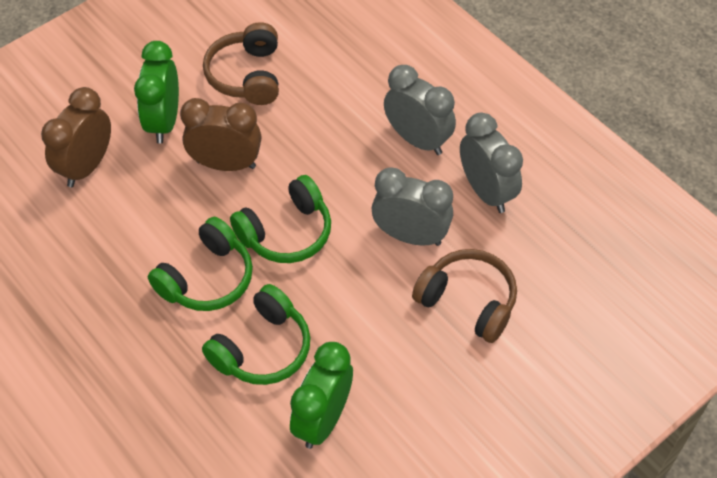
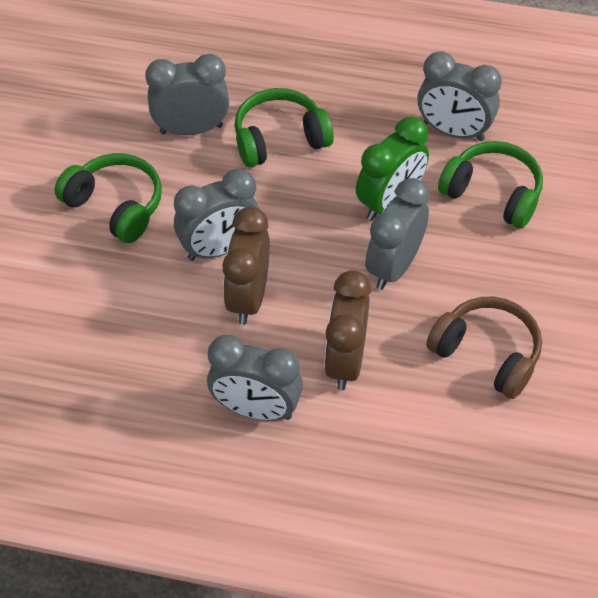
brown headphones: [203,22,279,105] [412,249,517,343] = 2 -> [426,297,542,399] = 1
green clock: [134,41,179,144] [290,342,353,449] = 2 -> [356,117,429,221] = 1
grey clock: [372,167,453,246] [384,65,456,155] [460,113,523,213] = 3 -> [145,54,229,135] [174,169,260,261] [207,335,303,421] [365,178,430,290] [418,51,502,141] = 5

